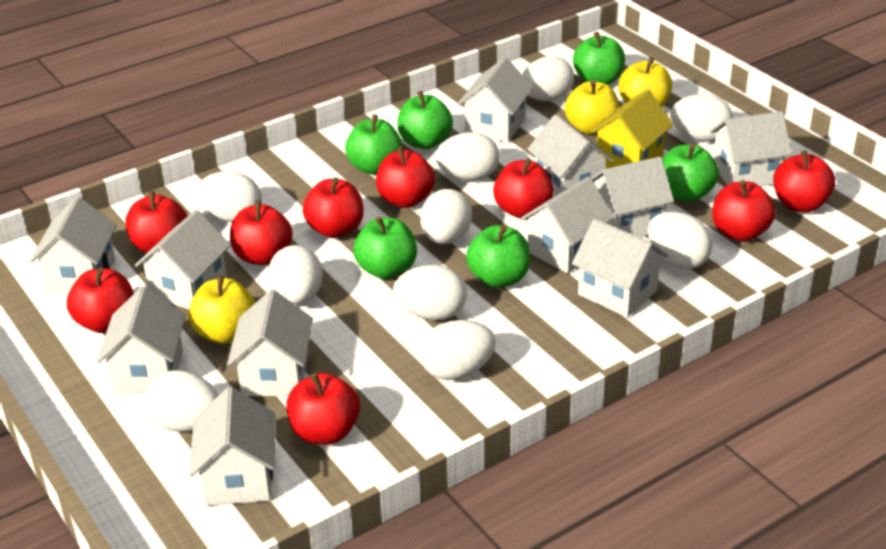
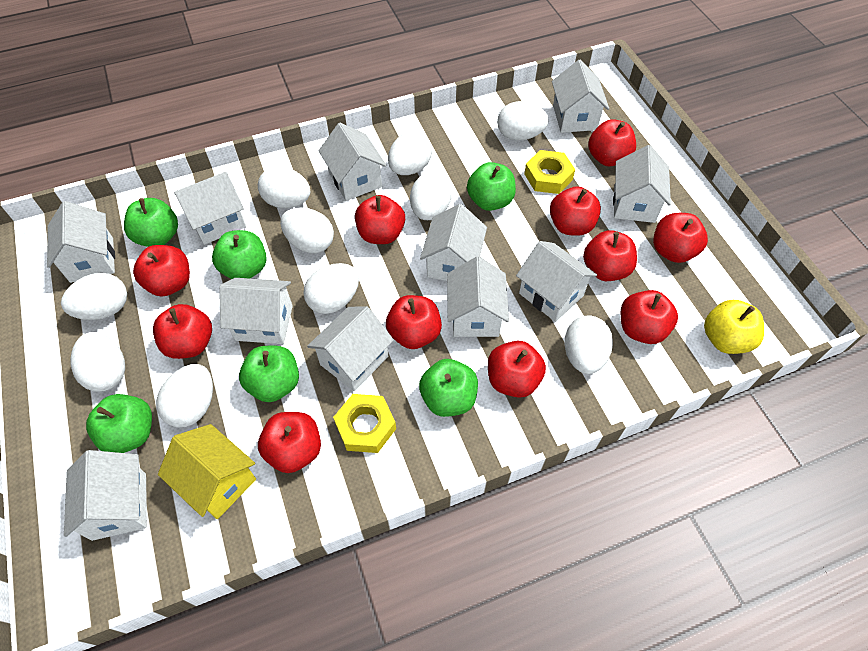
red apple: [67,268,134,333] [125,191,187,253] [230,201,292,265] [286,373,360,445] [303,177,364,238] [376,146,435,208] [493,158,554,218] [712,180,776,242] [773,150,835,213] = 9 -> [133,245,190,296] [153,304,212,359] [258,412,321,473] [355,195,405,244] [386,295,442,349] [488,341,546,398] [550,186,601,236] [583,230,637,281] [588,119,636,166] [621,290,678,344] [653,213,708,263] = 11
yellow apple: [189,275,255,344] [564,80,619,135] [618,57,673,107] = 3 -> [704,300,764,354] = 1
yellow nut: none = 0 -> [333,394,396,453] [524,150,575,194] = 2

